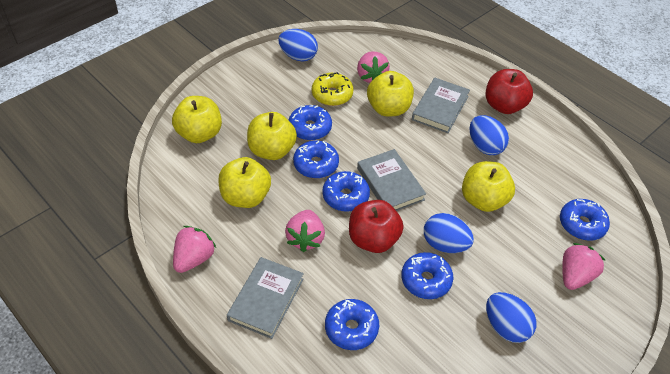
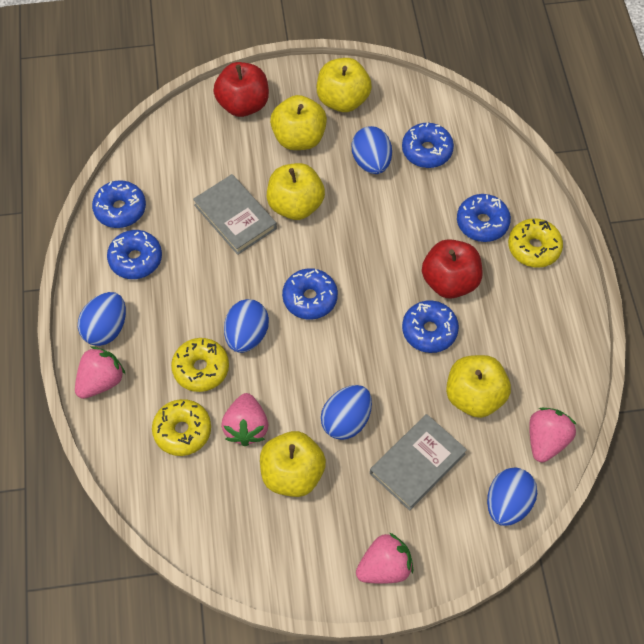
blue egg: [278,29,318,62] [424,213,474,253] [470,115,509,155] [486,292,536,343] = 4 -> [78,292,126,346] [224,299,269,353] [321,385,372,440] [352,126,392,174] [487,467,537,526] = 5
grey book: [227,257,304,339] [357,149,426,211] [412,78,470,133] = 3 -> [193,174,277,255] [370,414,467,511] = 2
yellow donut: [312,72,353,106] = 1 -> [152,399,211,456] [171,338,229,392] [508,218,563,268] = 3

